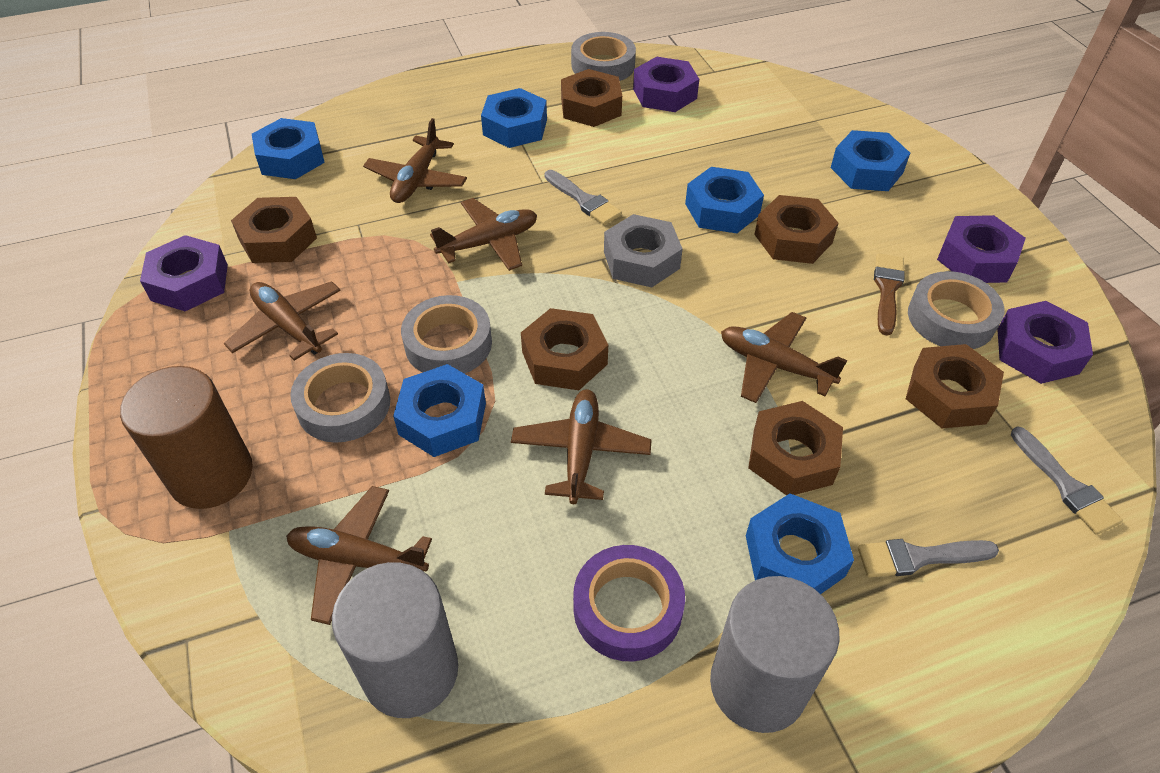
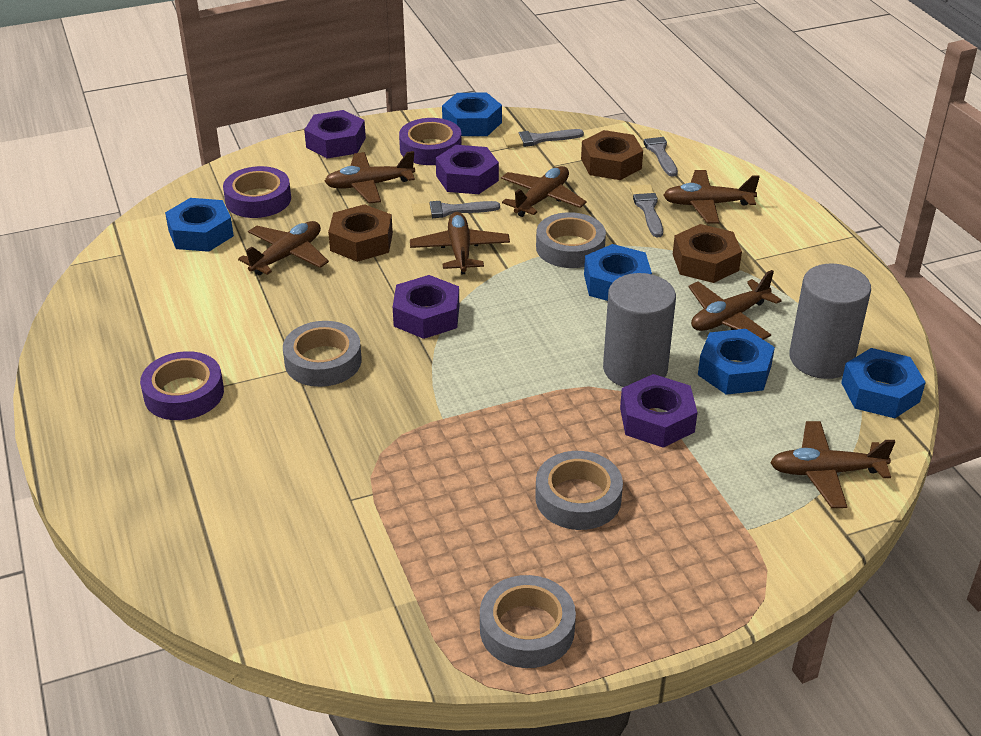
blue nut: [252,118,325,179] [393,364,486,457] [481,88,547,148] [685,167,764,233] [746,493,854,594] [831,130,910,191] = 6 -> [165,198,234,252] [442,92,502,136] [584,244,652,301] [698,329,775,395] [841,348,926,418] = 5
brown brush: [874,253,905,336] = 1 -> none = 0
brown cylinder: [120,366,253,509] = 1 -> none = 0
brown nut: [231,197,317,263] [521,308,608,390] [561,69,622,127] [748,401,843,495] [754,195,838,264] [906,344,1004,428] = 6 -> [328,204,393,262] [581,130,643,180] [673,224,742,283] = 3
brown plane: [224,282,341,361] [286,486,432,625] [363,118,467,203] [430,198,537,271] [511,389,652,504] [721,312,847,403] = 6 -> [238,221,329,275] [324,151,415,204] [410,212,510,274] [501,166,587,217] [663,170,760,224] [688,270,782,340] [770,421,895,508] = 7
grey brush: [545,170,622,225] [858,539,999,578] [1011,426,1123,535] = 3 -> [412,201,500,219] [503,129,584,148] [630,184,663,237] [639,130,678,177] = 4
grey nut: [604,214,683,287] = 1 -> none = 0
purple tape: [573,545,685,662] = 1 -> [140,351,224,420] [223,166,291,218] [399,118,462,165] = 3

